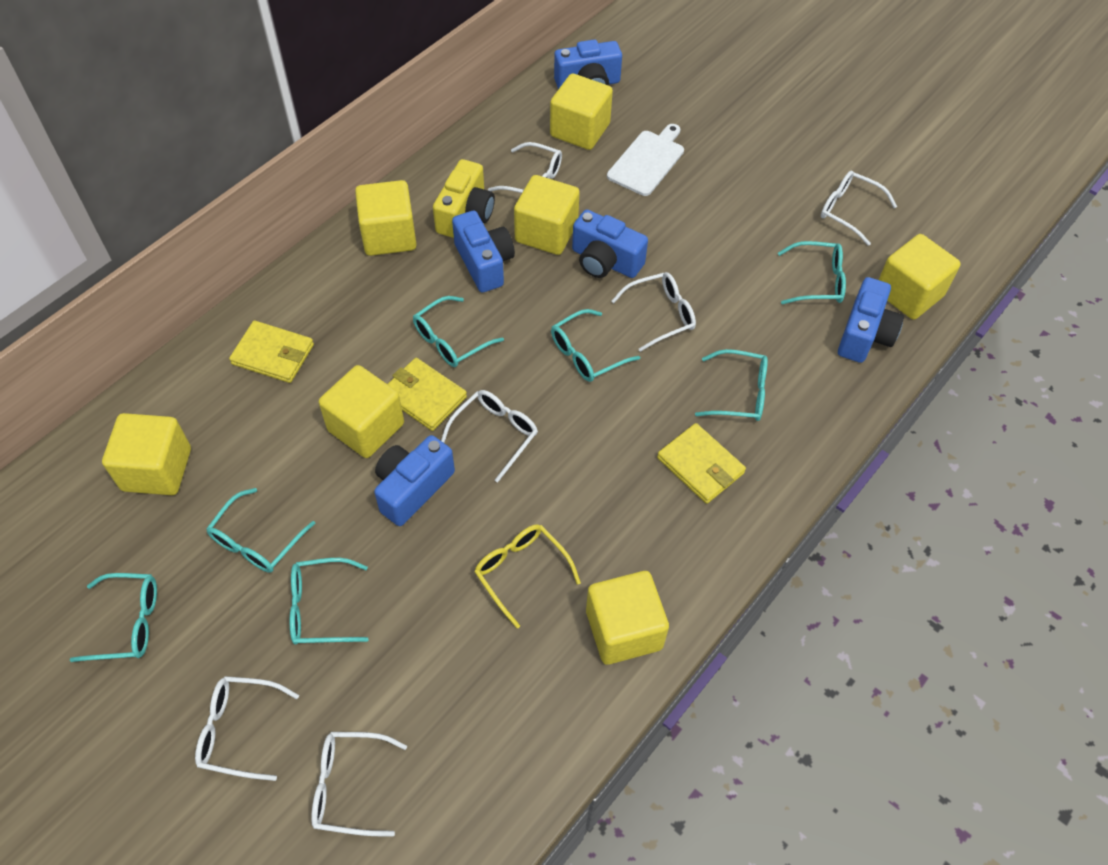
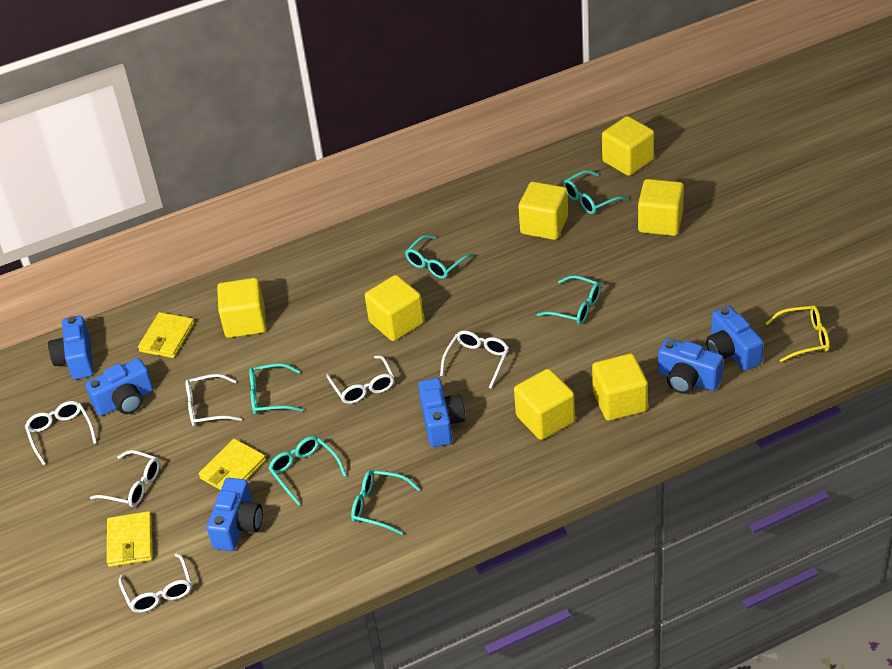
blue camera: [374,435,455,526] [452,211,515,292] [554,40,622,89] [572,210,648,278] [838,277,904,363] = 5 -> [48,315,93,380] [85,358,153,416] [207,478,263,551] [418,378,466,447] [658,338,723,394] [706,305,764,371] = 6
turquoise glasses: [70,573,157,662] [206,488,316,573] [290,558,369,645] [413,296,504,367] [551,309,640,382] [695,349,768,421] [778,241,846,304] = 7 -> [249,363,303,415] [268,436,347,506] [351,470,420,535] [405,235,474,279] [537,275,601,325] [563,170,628,214] = 6
white cutting board: [607,124,684,196] = 1 -> none = 0
yellow camera: [433,159,495,238] = 1 -> none = 0

